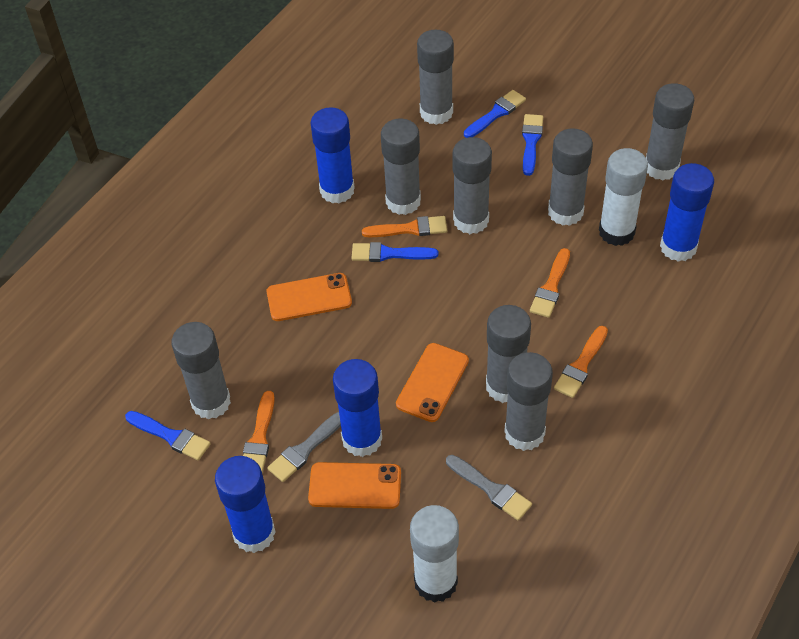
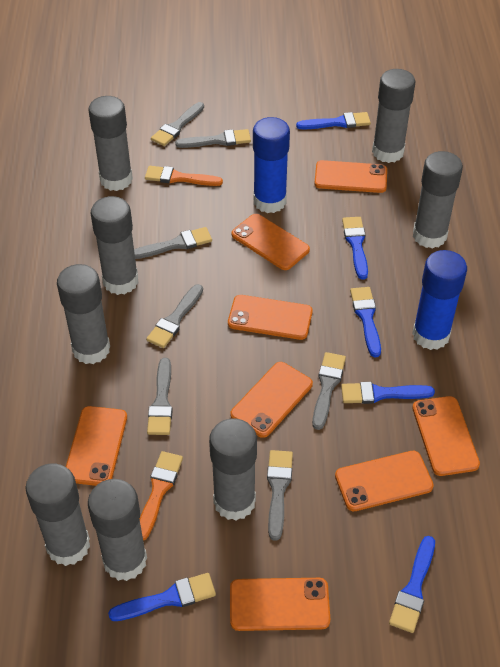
blue brush: [125,411,211,460] [352,242,438,262] [464,90,526,138] [522,114,543,176] = 4 -> [108,573,216,621] [296,112,371,129] [341,382,435,404] [342,217,368,280] [350,287,381,358] [389,536,435,633] = 6
blue glue stick: [215,456,276,553] [311,107,355,203] [333,359,382,457] [660,163,714,262] = 4 -> [253,117,290,213] [412,250,467,350] = 2
grey brush: [267,412,341,482] [446,455,532,521] = 2 -> [134,227,212,259] [146,284,203,348] [147,358,173,435] [151,102,204,146] [175,129,251,148] [267,450,293,541] [312,352,346,430] = 7
orange brush: [243,391,275,473] [362,216,447,237] [530,248,570,318] [554,326,608,398] = 4 -> [140,451,183,540] [145,166,223,186] = 2
orange phone: [267,273,352,321] [308,462,401,509] [396,343,469,422] = 3 -> [66,406,127,486] [228,295,313,340] [230,362,313,438] [230,578,330,631] [231,214,310,270] [314,160,387,193] [335,451,434,511] [412,396,480,476] = 8
white glue stick: [410,505,459,603] [599,148,648,246] = 2 -> none = 0

